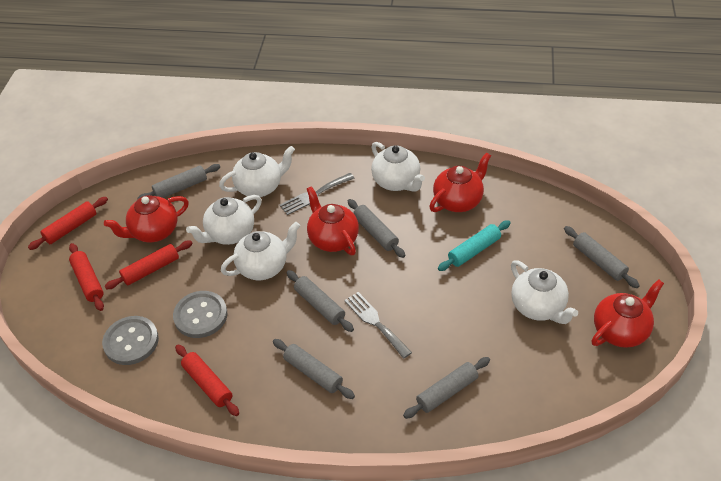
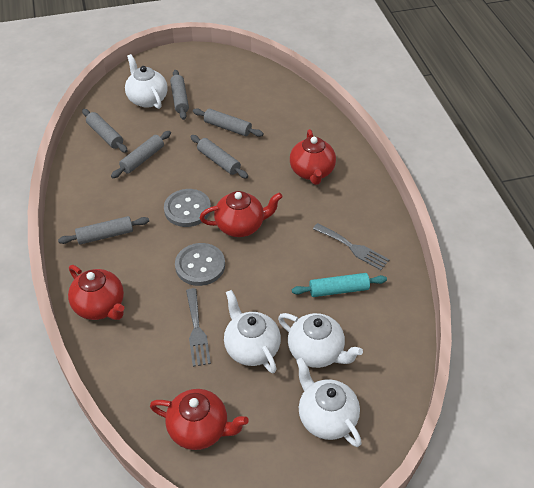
red rolling pin: [28,197,108,250] [69,243,104,311] [105,240,193,289] [175,344,239,416] = 4 -> none = 0
white teapot: [186,195,262,245] [219,146,295,197] [221,222,300,280] [371,142,425,192] [511,260,578,324] = 5 -> [125,54,168,109] [224,290,281,374] [278,313,363,368] [296,358,362,447] = 4

